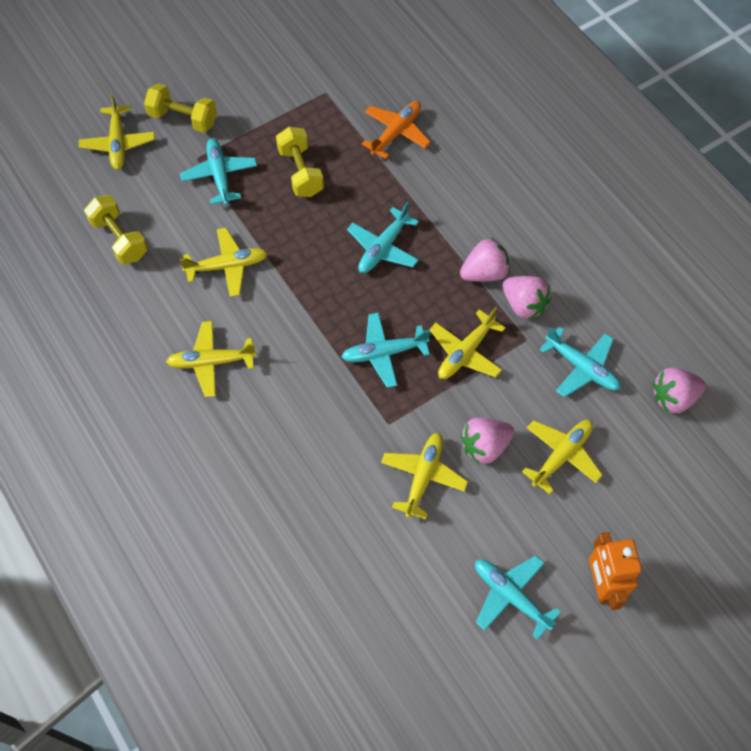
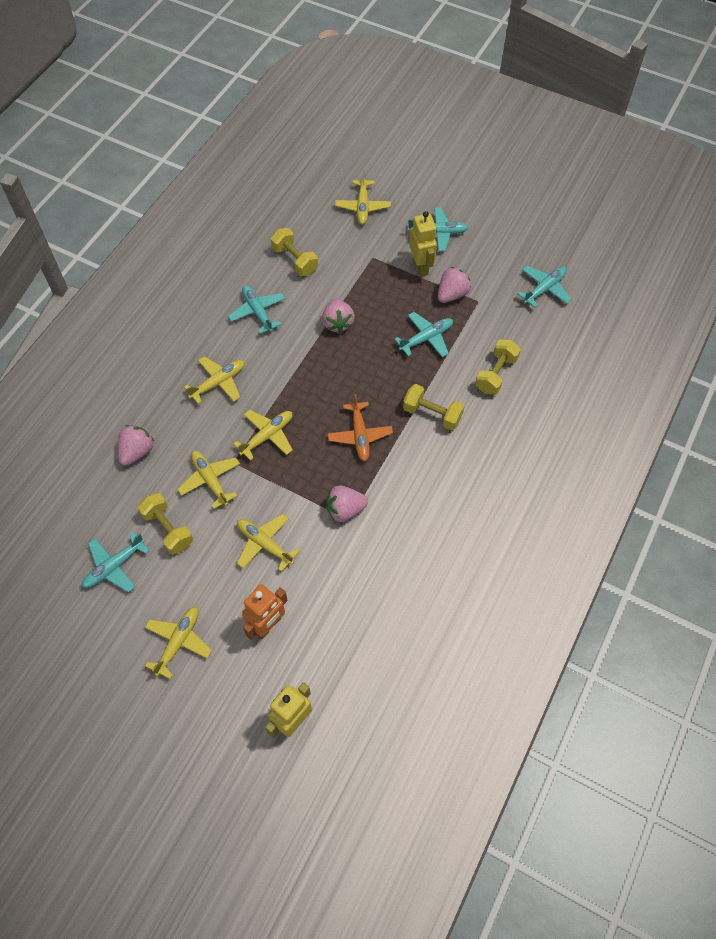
yellow dumbbell: [84,195,148,264] [144,83,217,133] [276,127,324,197] = 3 -> [137,493,193,555] [271,228,318,276] [403,384,464,431] [475,339,521,395] = 4
yellow robot: none = 0 -> [265,682,312,738] [409,211,437,277] = 2

